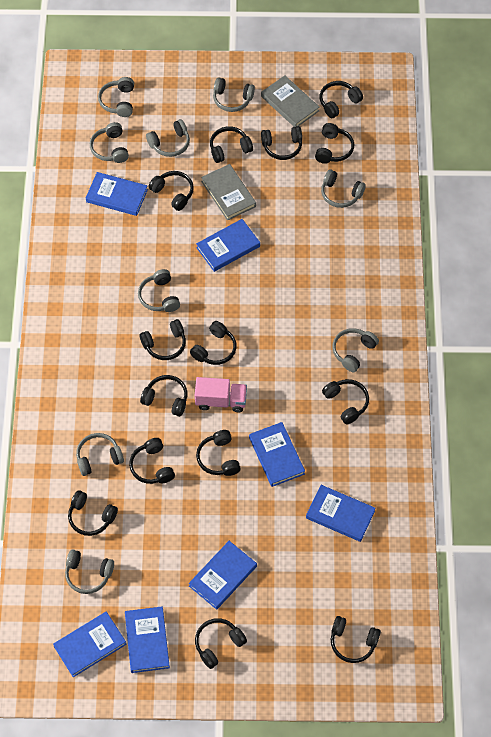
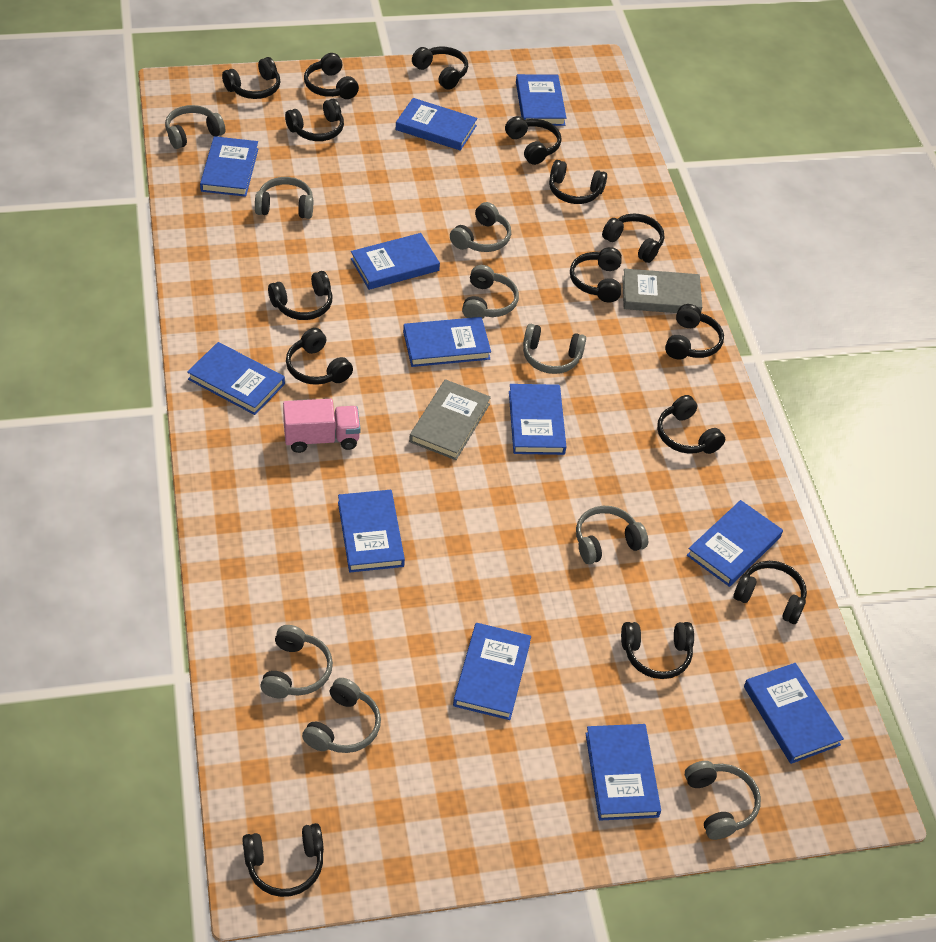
black headphones: [68,490,118,536] [129,438,175,484] [140,319,186,360] [140,375,187,417] [149,171,194,211] [190,321,237,365] [195,618,247,669] [196,430,241,476] [210,126,253,163] [261,126,302,160] [315,123,354,164] [320,81,363,119] [322,379,369,424] [331,616,381,663] = 14 -> [222,57,280,99] [242,823,324,897] [268,271,332,320] [285,99,344,141] [286,328,353,385] [304,53,359,99] [412,47,468,90] [505,116,561,165] [549,160,607,204] [570,247,622,302] [602,214,664,263] [621,622,694,679] [657,395,725,454] [665,304,724,359] [733,561,807,624] = 15
blue book: [53,611,127,677] [86,172,148,216] [125,606,170,673] [189,541,257,610] [196,219,260,272] [249,422,305,487] [306,485,376,542] = 7 -> [187,342,285,415] [200,136,258,197] [338,490,405,572] [351,233,440,290] [395,98,477,151] [403,317,491,367] [453,623,531,720] [509,384,566,455] [516,74,566,126] [585,724,661,821] [687,500,783,587] [744,663,844,764] = 12

